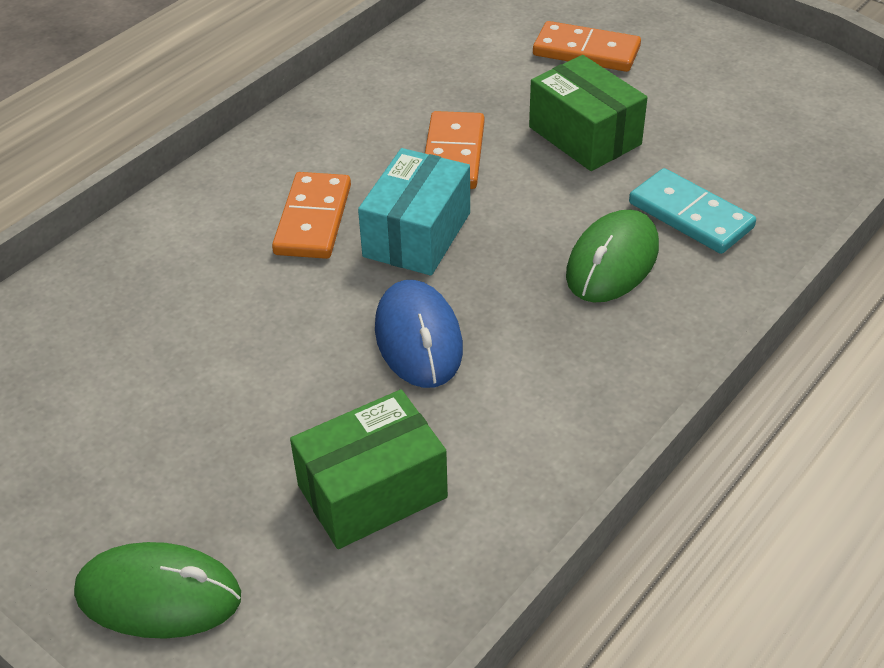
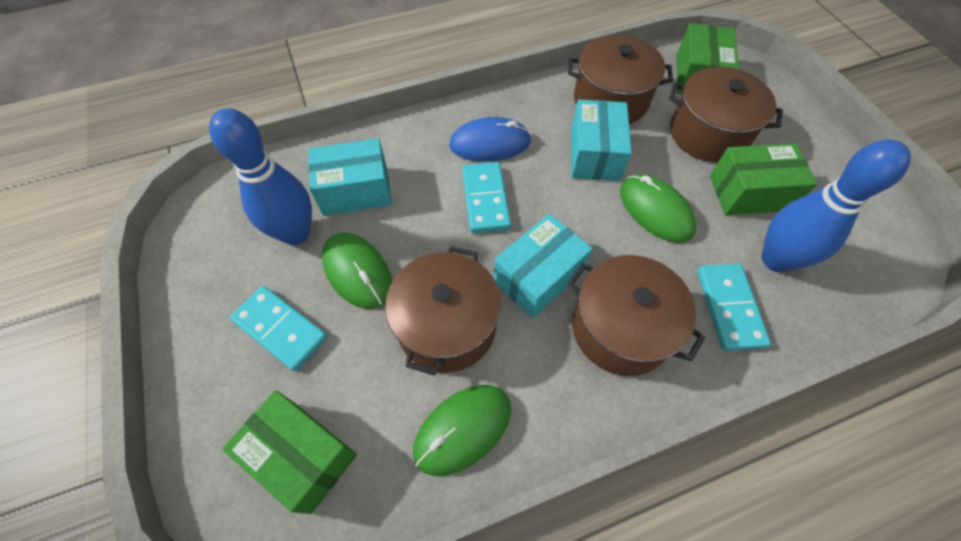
blue bowling pin: none = 0 -> [209,108,312,245] [762,140,911,272] = 2
brown pot: none = 0 -> [385,246,501,376] [567,255,705,376] [568,35,673,124] [669,67,783,163] = 4
green box: [290,389,448,549] [529,55,648,171] = 2 -> [222,390,357,514] [677,23,739,94] [710,143,817,215] = 3
green mouse: [74,542,241,639] [566,210,659,303] = 2 -> [322,233,392,309] [413,385,511,476] [620,175,696,243] = 3
orange domino: [272,172,351,259] [425,111,484,189] [533,21,641,72] = 3 -> none = 0
turquoise box: [358,148,470,275] = 1 -> [308,138,392,216] [494,214,593,318] [571,100,632,181] = 3
turquoise domino: [629,168,756,254] = 1 -> [230,286,327,371] [462,162,511,233] [697,264,771,351] = 3

